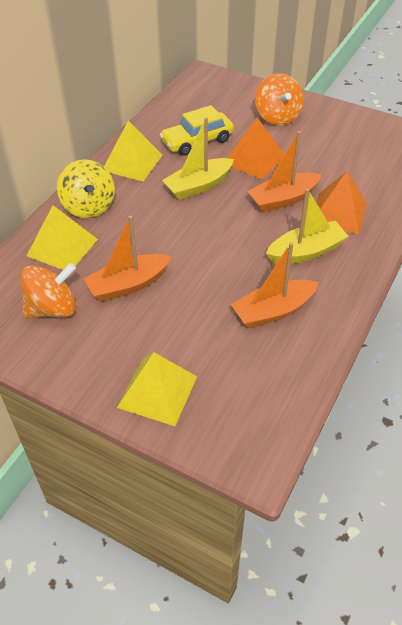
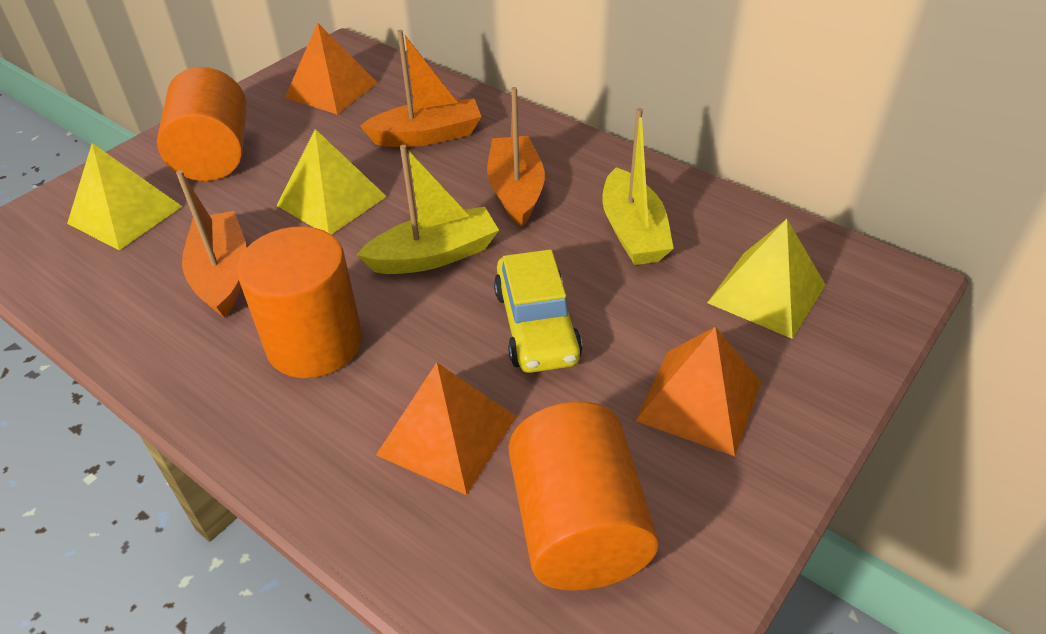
orange cylinder: none = 0 -> [157,67,247,181] [237,226,362,378] [509,402,659,591] = 3
orange pyramid: [227,117,284,180] [316,171,367,234] = 2 -> [285,23,377,114] [376,363,516,495] [635,327,761,456] = 3
orange spinning top: [20,263,76,318] [255,73,304,126] = 2 -> none = 0
yellow spinning top: [57,159,115,218] = 1 -> none = 0

